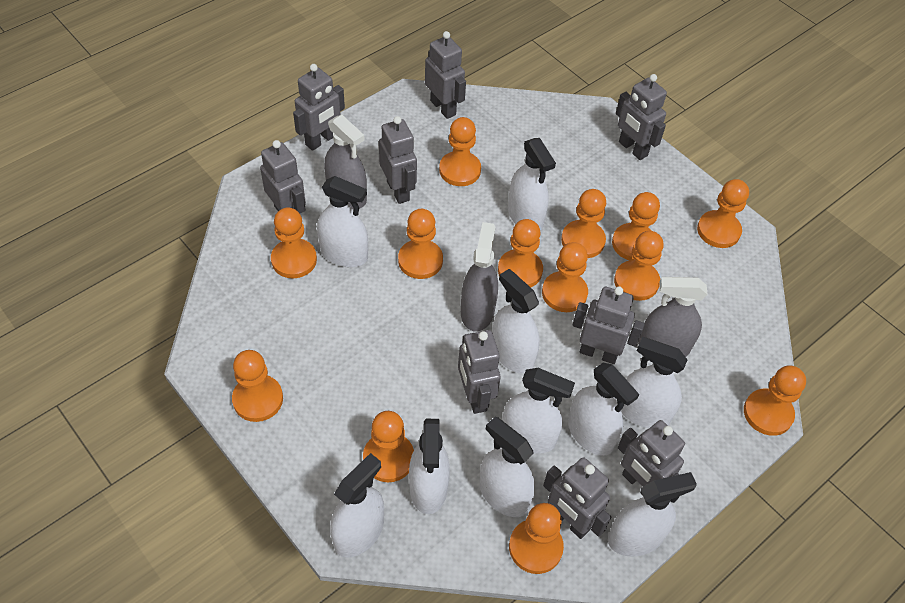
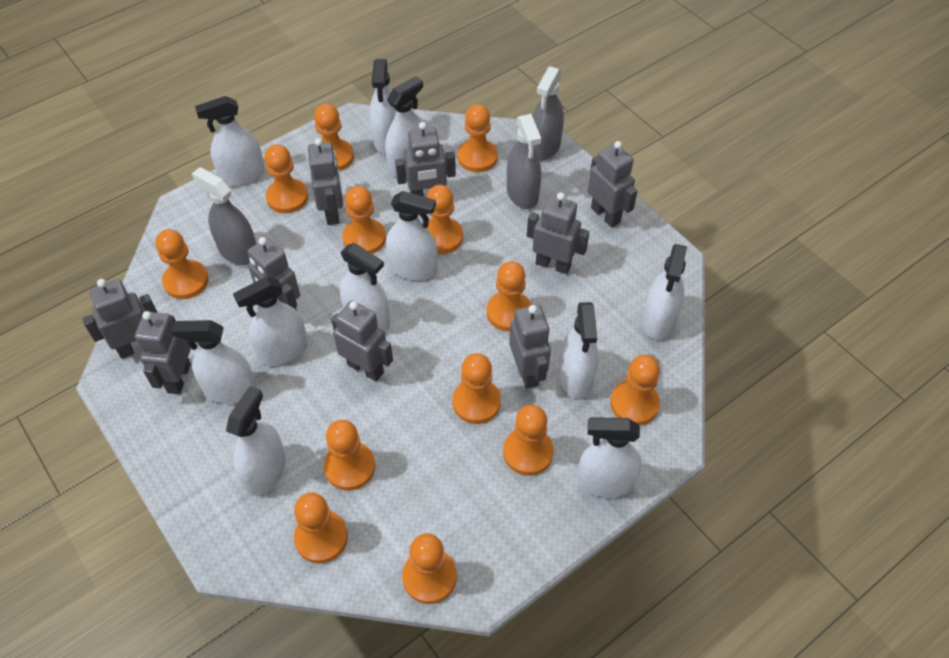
white spray bottle: [317,176,368,267] [330,453,384,558] [409,419,450,514] [480,417,535,517] [492,269,540,374] [502,368,575,453] [508,138,556,231] [568,363,639,456] [608,472,697,557] [621,337,688,428] = 10 -> [172,320,257,403] [195,96,265,186] [226,386,286,495] [233,277,308,366] [340,243,390,332] [369,59,396,153] [385,76,423,176] [386,191,438,280] [559,302,598,398] [577,417,642,497] [642,244,687,340] = 11

